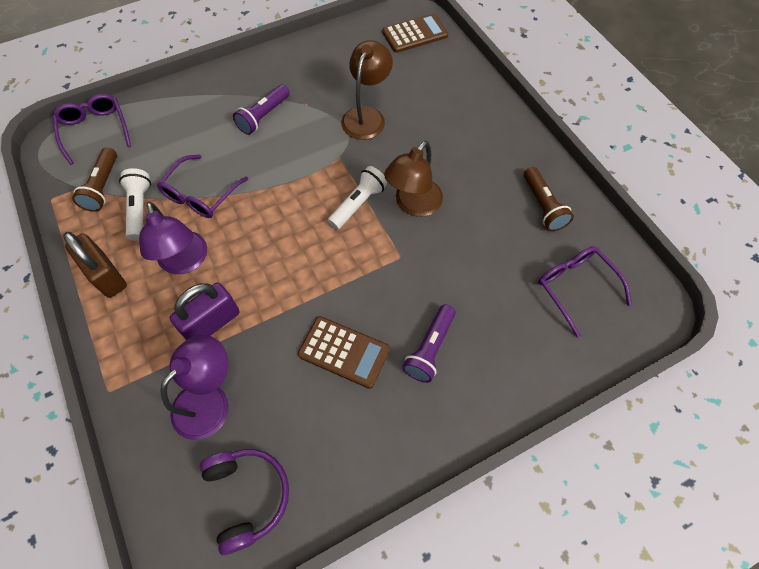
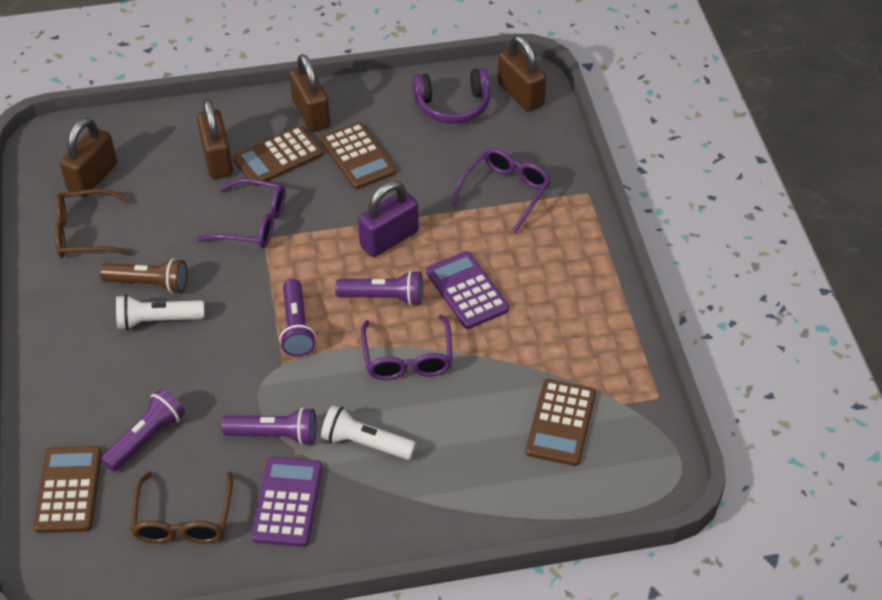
brown calculator: [298,316,390,389] [382,13,448,53] = 2 -> [33,446,102,533] [233,126,323,186] [321,122,396,189] [525,379,596,466] = 4
brown flashlight: [72,147,117,212] [524,167,574,231] = 2 -> [99,258,188,293] = 1
brown glasses: none = 0 -> [55,189,133,258] [130,471,233,544] = 2
brown lamp: [341,40,393,140] [384,141,443,217] = 2 -> none = 0
brown padlock: [63,232,127,298] = 1 -> [60,118,117,197] [197,99,233,179] [289,54,330,132] [498,36,546,112] = 4
purple calculator: none = 0 -> [251,457,322,547] [426,251,509,329] = 2
purple flashlight: [233,84,290,135] [402,304,456,383] = 2 -> [101,389,185,471] [221,407,317,446] [279,279,316,357] [335,270,423,306] = 4
purple lamp: [139,202,207,274] [161,335,229,440] = 2 -> none = 0

